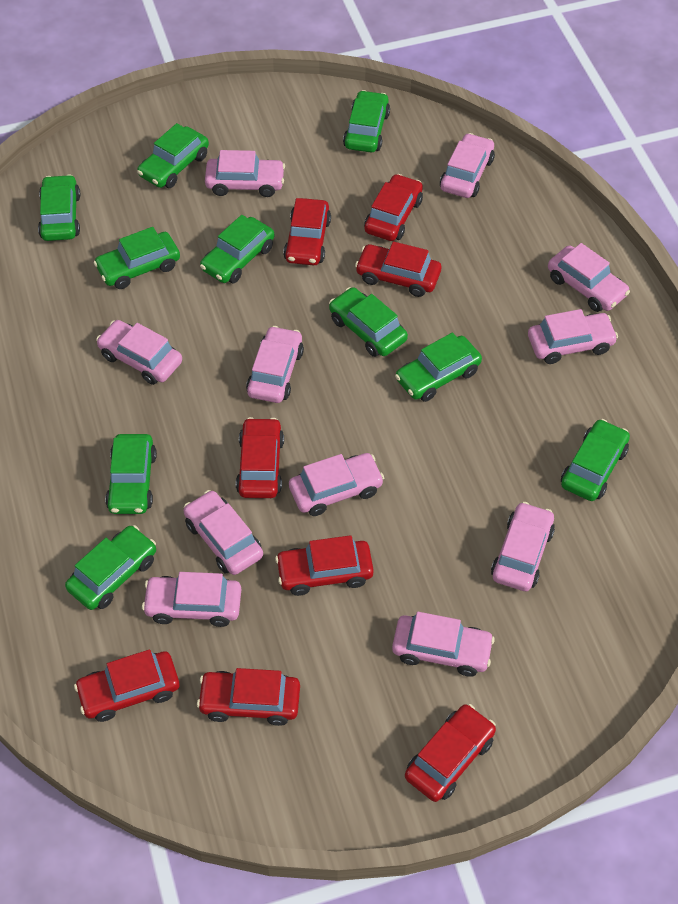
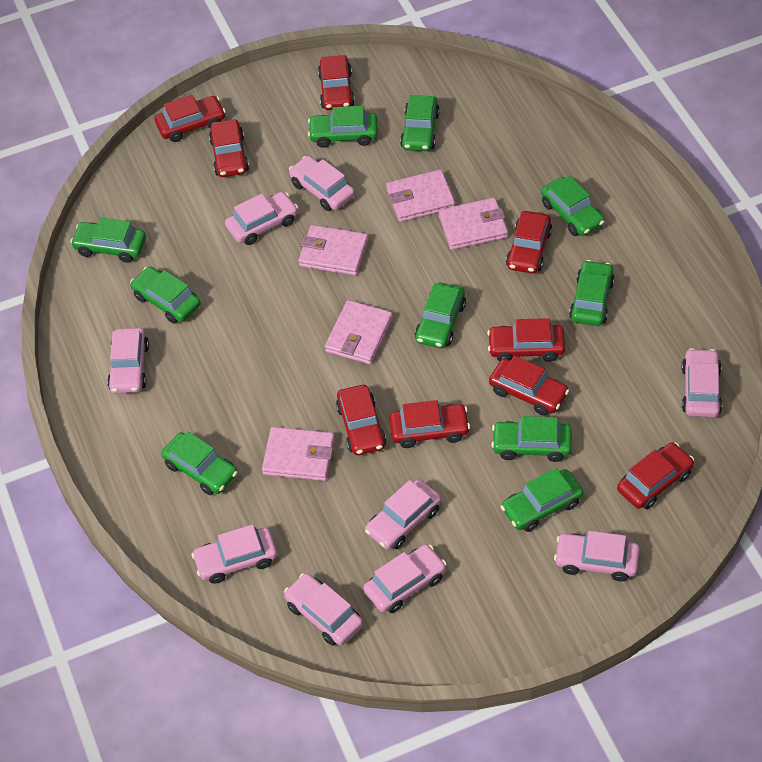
pink car: [96,320,182,385] [142,572,241,627] [184,490,263,575] [205,150,285,197] [246,326,304,403] [289,453,384,516] [392,612,495,677] [440,133,495,198] [491,502,555,591] [528,309,618,364] [548,243,630,312] = 11 -> [107,328,149,393] [192,524,277,584] [225,192,298,245] [284,573,363,646] [289,156,355,211] [364,544,446,613] [365,479,441,550] [554,531,640,582] [682,348,722,418] = 9
pink wallet: none = 0 -> [262,427,335,481] [298,225,368,276] [325,300,393,364] [386,169,455,222] [439,197,508,250] = 5
red car: [74,649,179,722] [197,668,300,726] [236,417,284,498] [275,535,374,596] [283,198,331,265] [355,242,441,297] [364,174,423,241] [405,704,496,802] = 8 -> [154,95,226,142] [209,119,249,177] [318,55,355,110] [336,385,386,455] [389,400,470,448] [487,318,565,362] [489,355,569,415] [506,211,552,274] [617,442,694,509] = 9

